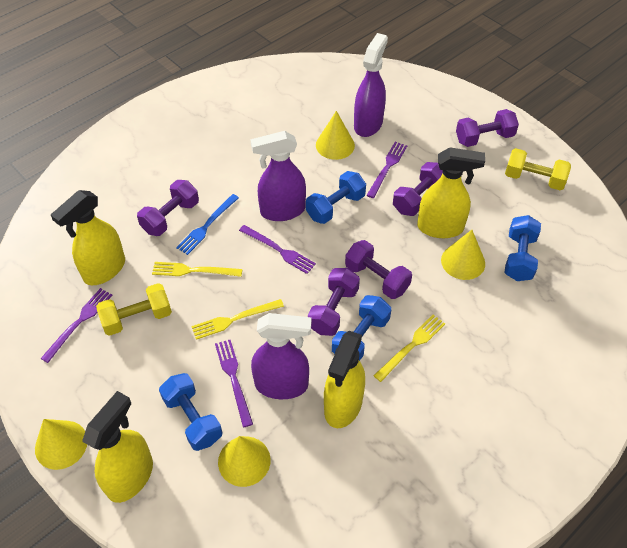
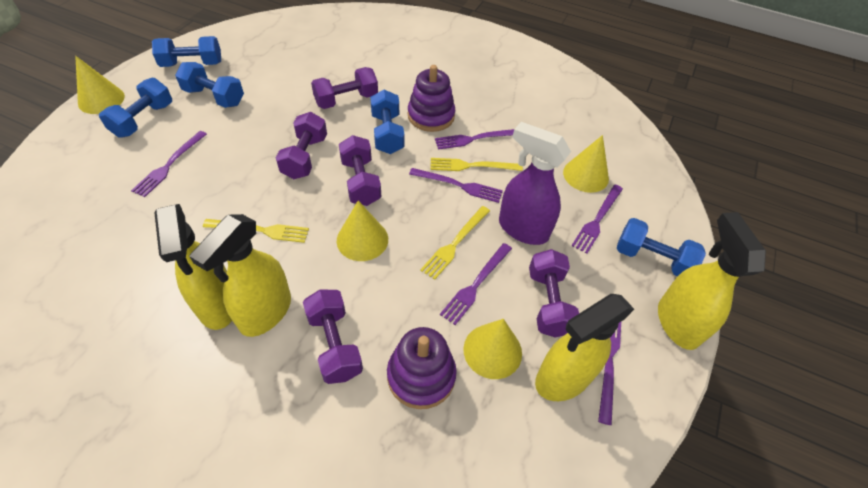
blue dumbbell: [159,373,222,451] [306,171,366,224] [332,295,391,361] [505,215,541,281] = 4 -> [99,78,172,138] [152,36,221,67] [175,62,244,108] [370,90,404,154] [617,218,706,276] = 5
blue fork: [176,194,239,255] = 1 -> none = 0
purple fork: [40,288,112,363] [215,340,253,427] [239,225,316,274] [366,142,407,198] = 4 -> [131,131,207,197] [409,168,503,203] [435,129,514,150] [440,243,512,325] [571,185,623,254] [598,322,621,425] = 6
purple spray bottle: [250,131,306,221] [251,313,311,399] [354,33,388,137] = 3 -> [499,122,571,245] = 1
purple stacking toy: none = 0 -> [387,327,457,409] [408,65,455,132] = 2
yellow dumbbell: [96,283,172,336] [505,148,571,190] = 2 -> none = 0

